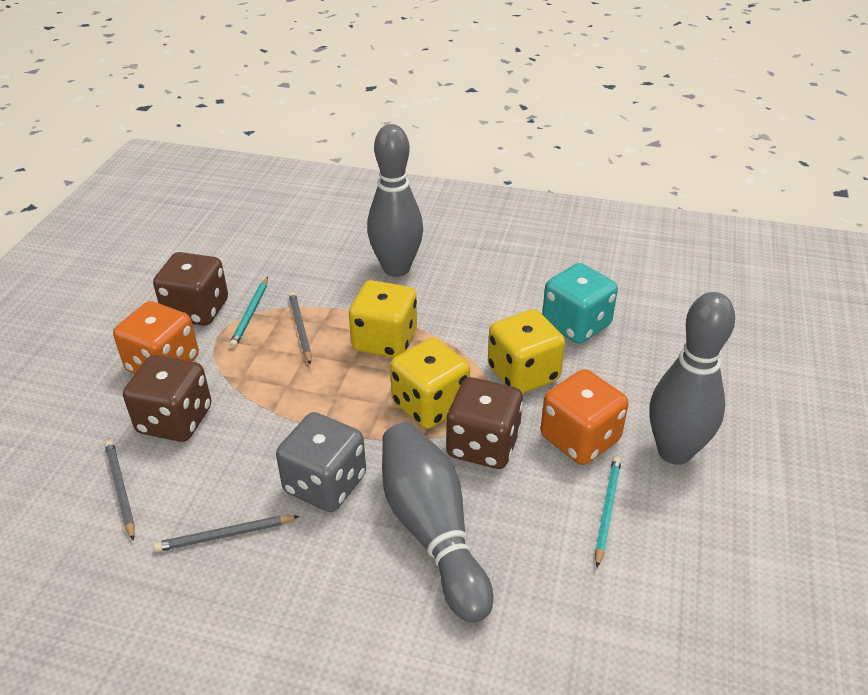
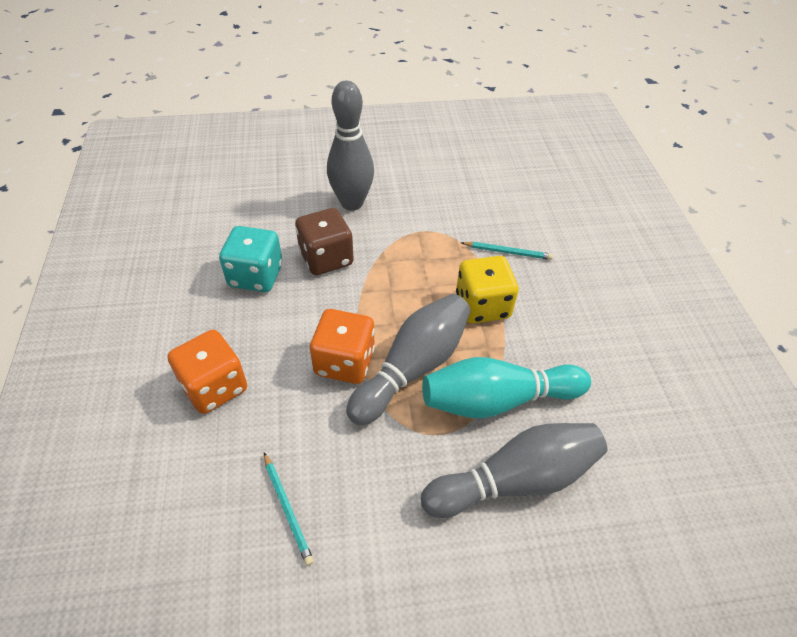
brown dice: [123,355,211,442] [153,252,228,326] [446,377,523,469] = 3 -> [295,208,354,275] = 1
grey dice: [276,412,366,512] = 1 -> none = 0
grey pencil: [105,440,135,541] [153,515,300,552] [289,292,312,364] = 3 -> none = 0
turquoise bowling pin: none = 0 -> [422,357,591,419] = 1
yellow dice: [349,280,417,358] [390,338,470,429] [488,309,565,394] = 3 -> [456,256,519,324] = 1

